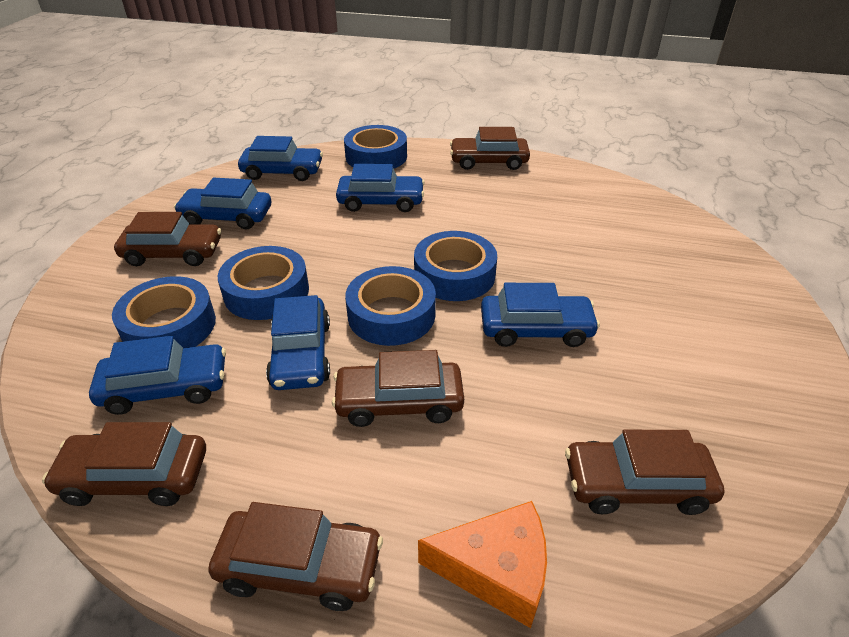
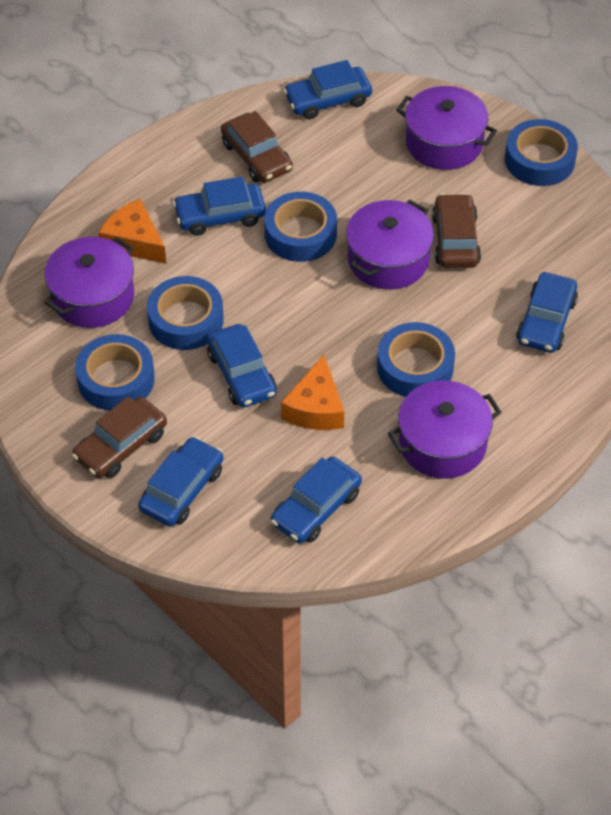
brown car: [42,422,206,506] [114,212,221,266] [208,502,383,611] [332,350,464,427] [450,127,530,170] [565,430,724,515] = 6 -> [72,397,167,478] [221,111,293,183] [432,194,481,268] = 3
orange cheese: [418,501,547,628] = 1 -> [98,199,166,264] [281,355,344,430] = 2
purple pot: none = 0 -> [45,237,134,328] [346,200,434,290] [388,380,502,479] [396,86,497,170] = 4

